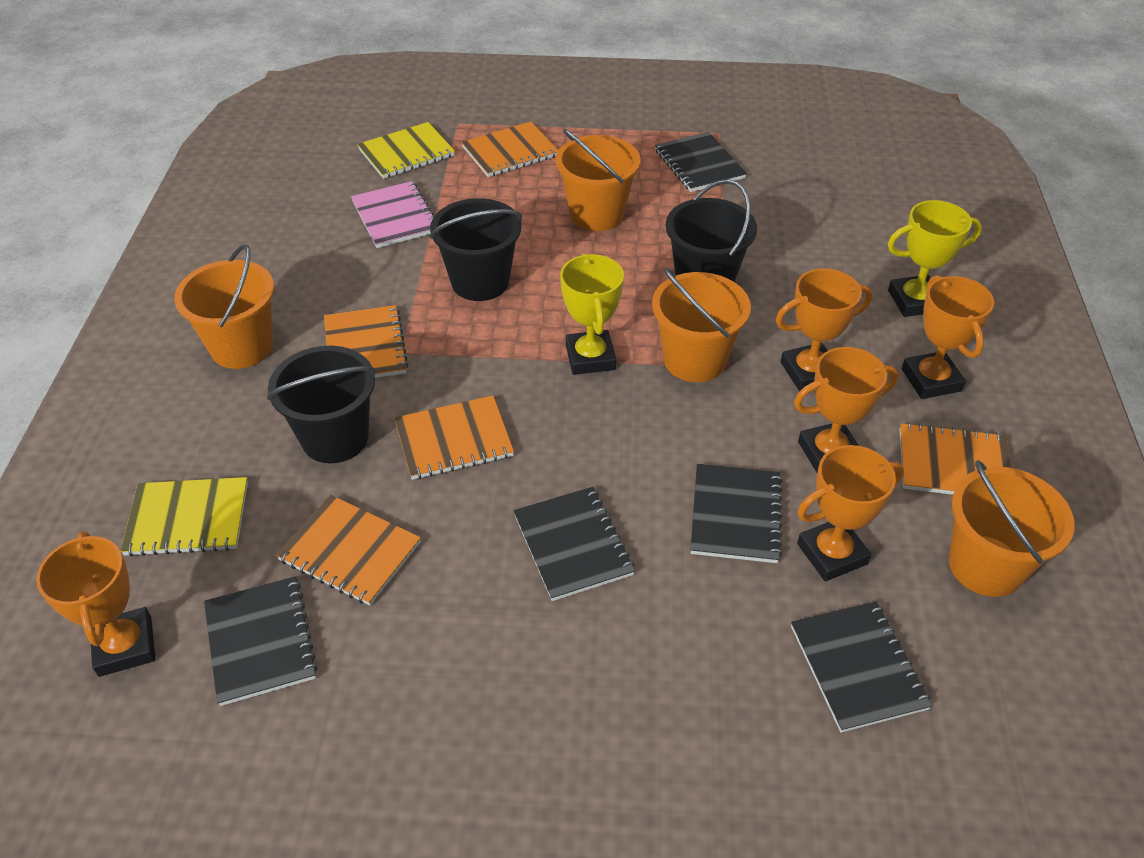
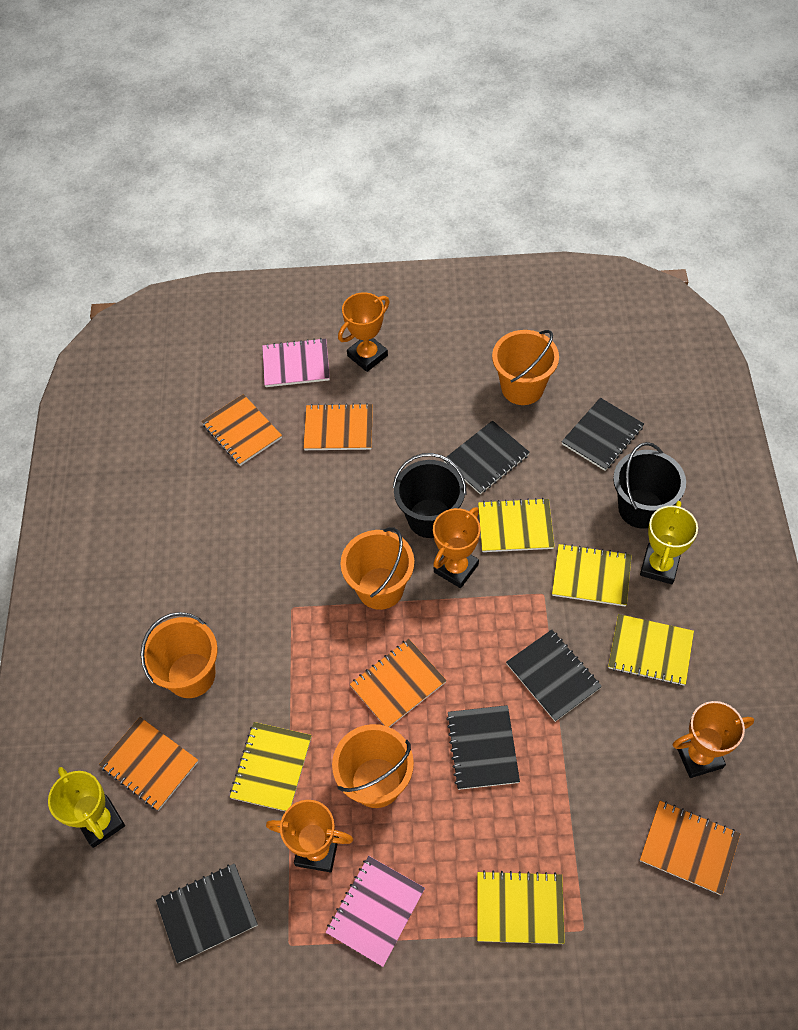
black bucket: [267,346,376,463] [430,198,522,301] [666,179,757,282] = 3 -> [393,453,467,538] [613,442,686,529] = 2
orange trophy: [36,531,155,677] [776,269,873,391] [794,347,898,473] [797,445,904,581] [902,275,994,399] = 5 -> [266,800,353,872] [338,292,389,372] [433,507,480,588] [673,701,754,778] = 4
pink notebook: [351,181,434,248] = 1 -> [262,338,330,387] [325,856,425,967] = 2
yellow notebook: [121,477,248,557] [357,122,455,179] = 2 -> [230,722,312,812] [477,870,565,944] [478,498,555,552] [552,544,632,607] [608,614,694,686] = 5

